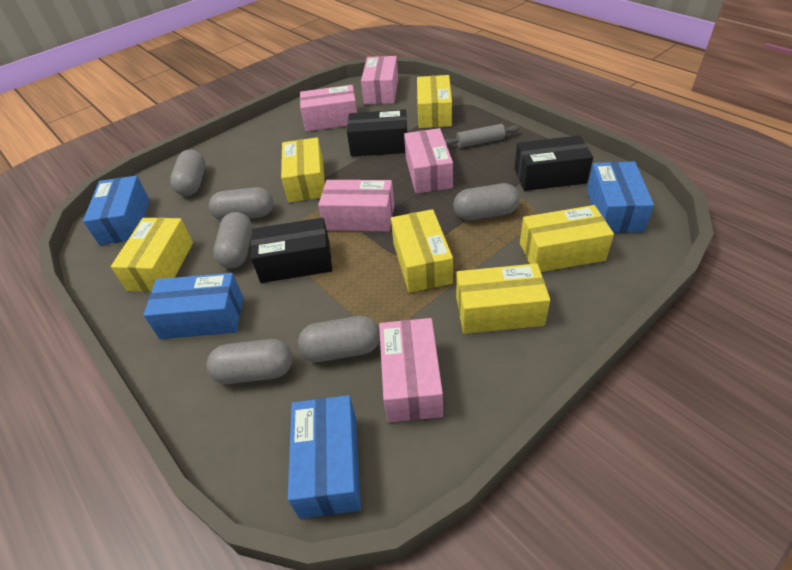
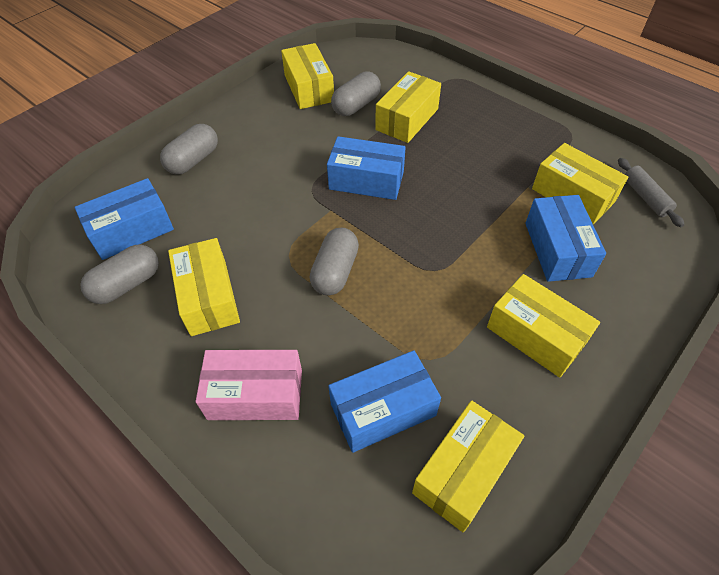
black box: [251,218,332,283] [347,109,407,157] [514,135,593,191] = 3 -> none = 0
grey capsule: [170,149,206,196] [206,339,292,384] [209,187,274,220] [213,212,252,268] [298,316,380,362] [453,183,520,220] = 6 -> [80,244,159,304] [160,124,218,175] [310,228,359,296] [331,71,381,116] = 4
pink box: [300,85,357,131] [318,180,394,232] [361,56,398,104] [379,318,443,422] [404,128,453,194] = 5 -> [196,350,302,420] = 1

